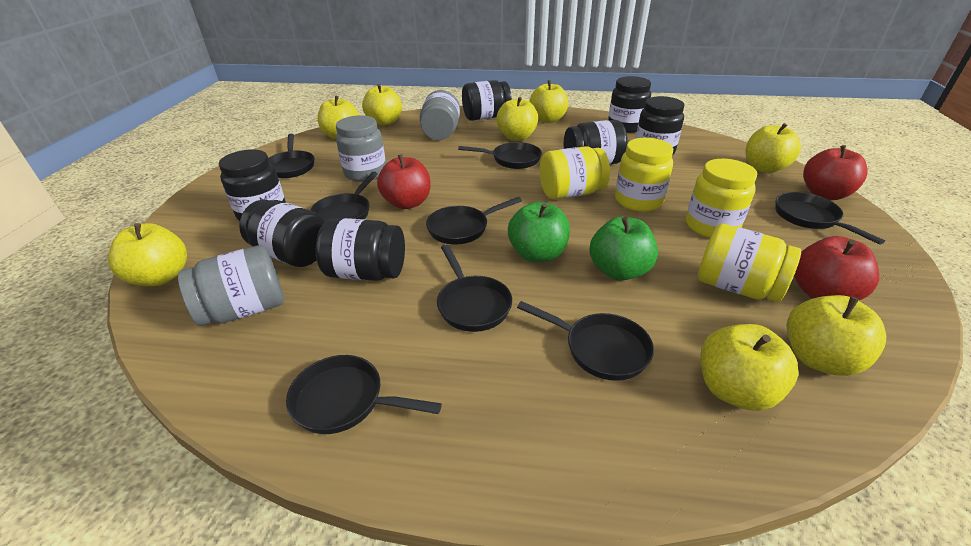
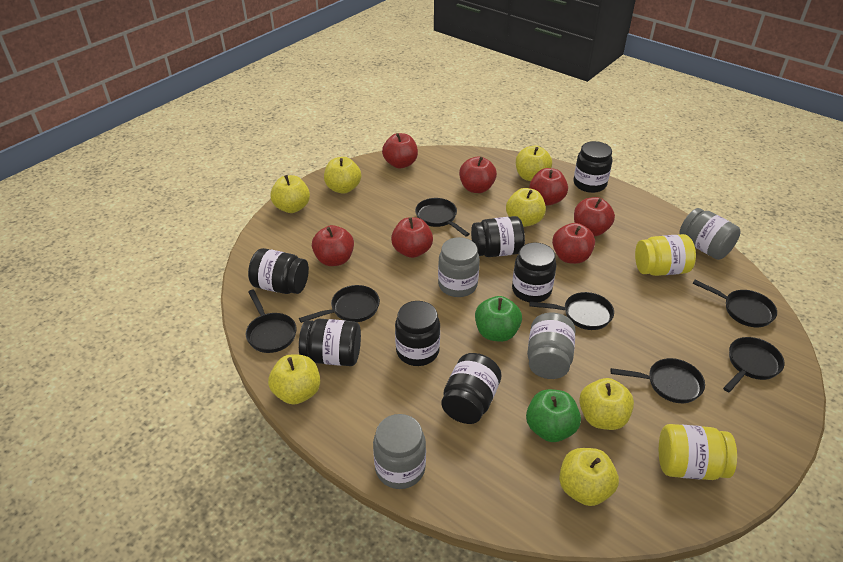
black pan: [269,134,314,178] [286,355,442,434] [310,172,378,221] [426,197,522,245] [437,244,512,332] [458,142,542,169] [517,301,654,381] [775,192,885,245] = 8 -> [246,289,297,353] [299,285,380,323] [415,198,469,237] [529,292,614,330] [611,358,705,403] [693,280,777,327] [723,337,784,392] = 7
grey jar: [178,245,284,326] [336,115,386,182] [420,90,460,140] = 3 -> [373,414,426,489] [438,237,480,297] [527,313,575,379] [680,208,741,260] = 4
red apple: [377,154,431,209] [794,236,879,300] [803,145,868,200] = 3 -> [312,225,354,266] [382,133,418,168] [391,217,433,258] [459,156,497,193] [529,168,568,206] [552,223,595,264] [574,197,615,236] = 7
yellow apple: [108,223,187,286] [318,96,359,139] [362,84,402,125] [496,97,538,141] [529,80,568,123] [700,324,799,411] [746,123,801,173] [786,295,886,376] = 8 -> [268,355,320,405] [270,175,310,213] [324,157,361,194] [506,188,546,227] [516,146,552,181] [559,448,619,506] [579,378,634,430] = 7
yellow jar: [540,146,610,199] [615,138,673,212] [686,159,757,238] [698,224,801,302] = 4 -> [635,234,696,276] [659,424,737,480] = 2

